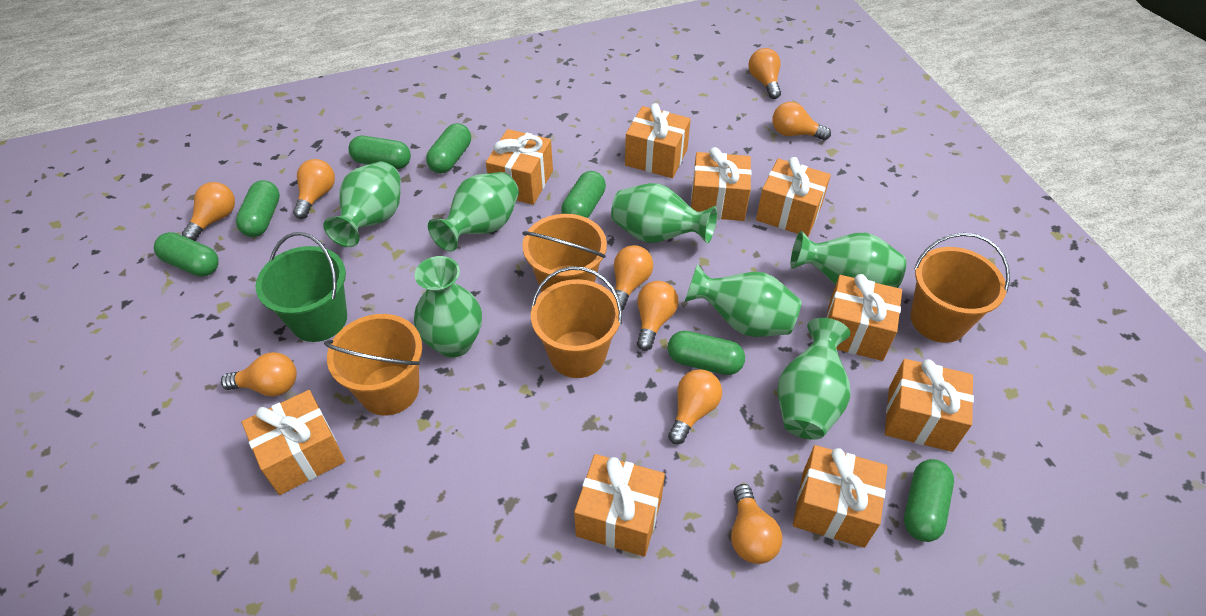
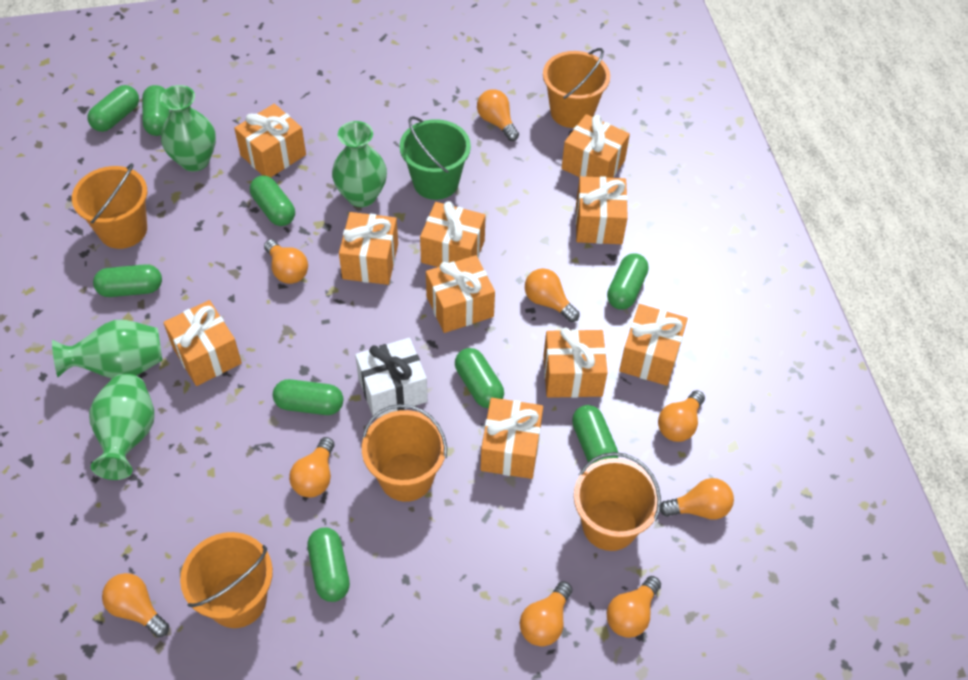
green capsule: [154,232,219,276] [236,180,280,237] [349,136,411,169] [426,123,471,173] [561,171,606,218] [668,331,745,375] [904,459,954,542] = 7 -> [87,85,139,132] [93,264,162,297] [142,85,170,136] [250,175,295,226] [273,379,343,415] [307,528,350,602] [455,348,504,408] [572,405,618,463] [607,253,649,310] = 9
green vase: [324,162,401,247] [414,256,482,358] [428,172,519,252] [611,183,717,244] [685,264,802,337] [778,318,851,440] [791,231,906,288] = 7 -> [52,320,162,379] [89,374,154,480] [160,85,216,172] [332,121,387,207] = 4
orange bucket: [324,314,422,416] [522,214,607,292] [531,266,622,378] [911,233,1010,343] = 4 -> [72,163,147,249] [180,532,273,628] [362,404,447,502] [543,48,610,128] [574,452,661,551] = 5
orange gift: [242,390,345,495] [486,129,553,205] [574,454,665,557] [625,103,691,178] [691,147,752,221] [756,157,831,237] [793,445,888,548] [826,274,902,361] [885,359,974,452] = 9 -> [163,300,242,386] [234,104,306,177] [339,212,398,285] [420,201,486,267] [426,255,495,333] [480,398,543,479] [543,327,608,398] [562,114,630,178] [576,176,628,244] [619,304,688,386] = 10
white gift: none = 0 -> [355,338,428,418] = 1

